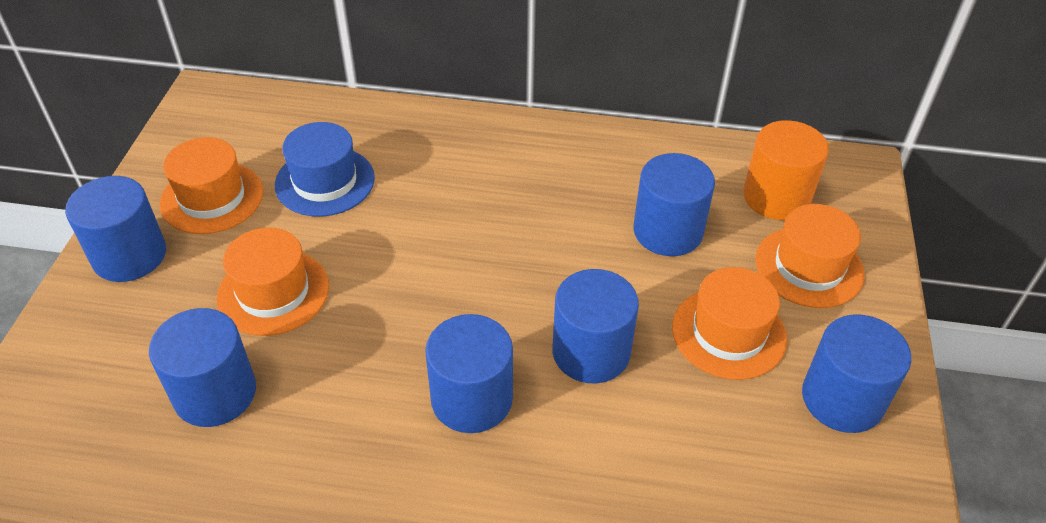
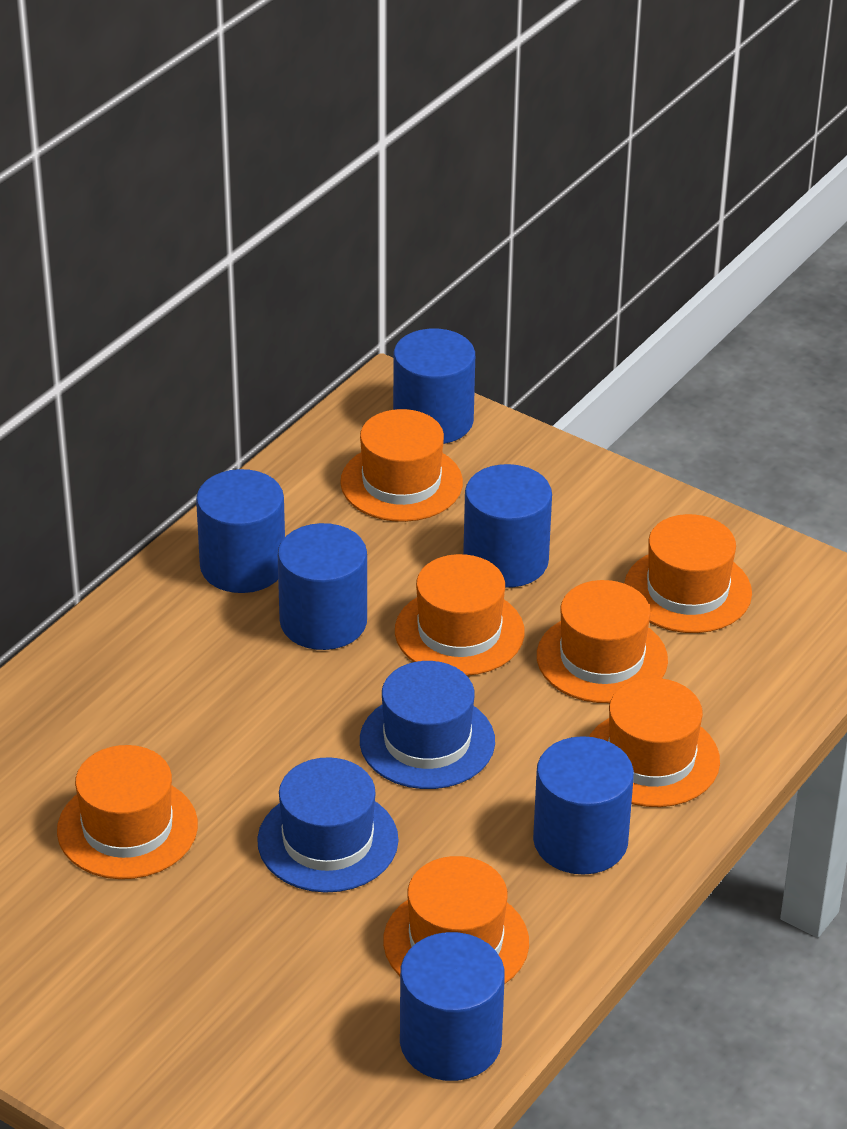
blue hat: [275,122,375,217] = 1 -> [257,757,399,893] [360,661,495,789] = 2
orange cylinder: [743,120,829,220] = 1 -> none = 0
orange hat: [160,137,263,234] [216,228,329,336] [672,267,787,380] [756,204,865,308] = 4 -> [57,745,198,879] [340,409,463,522] [383,856,529,984] [395,554,525,676] [537,580,668,703] [589,678,720,807] [624,514,752,633] = 7

